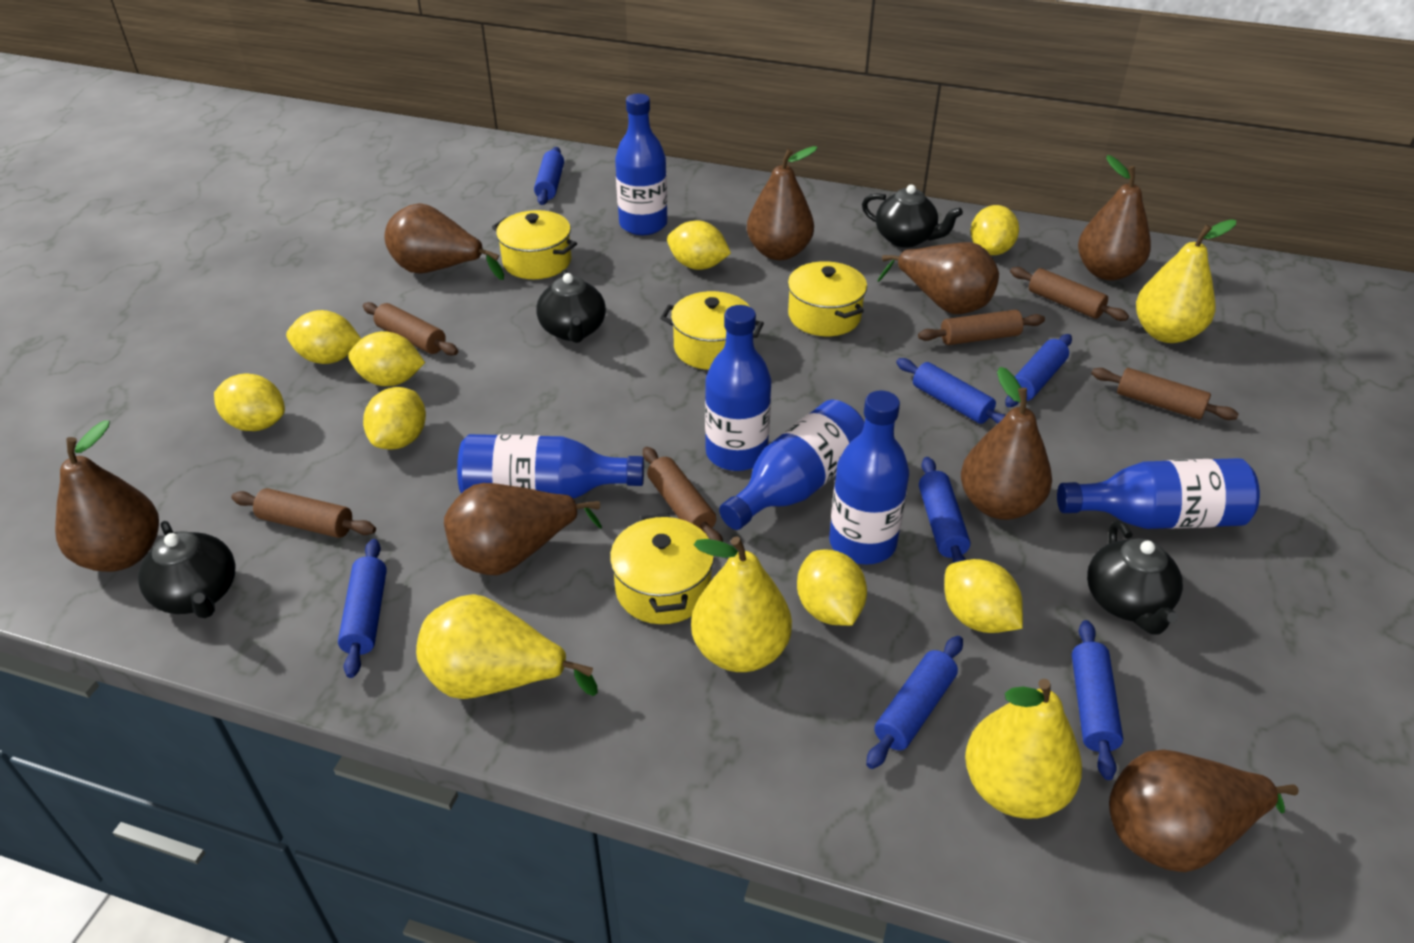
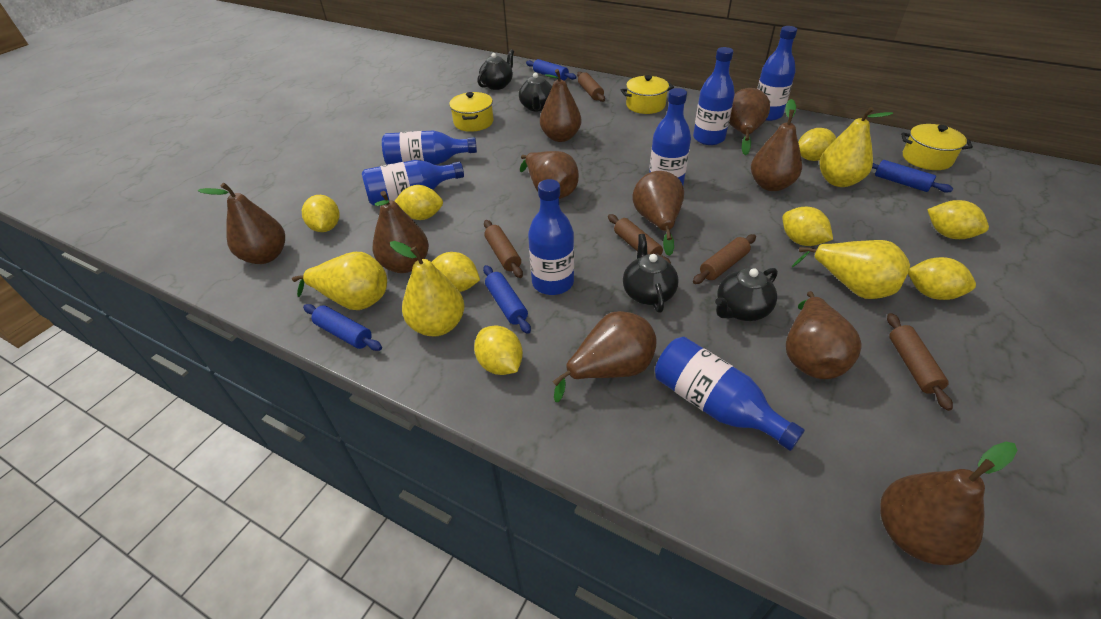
blue bottle: [457,434,644,499] [615,94,667,235] [705,305,771,471] [719,400,865,530] [829,391,909,564] [1057,458,1260,529] = 6 -> [362,160,464,206] [382,130,477,165] [528,179,574,295] [649,88,691,185] [655,337,805,451] [693,47,735,145] [757,26,797,121] = 7
blue rolling pin: [338,539,387,678] [534,147,564,205] [866,636,963,769] [896,358,1006,424] [919,457,970,563] [1005,334,1072,407] [1072,620,1123,780] = 7 -> [303,304,382,351] [483,265,531,334] [526,59,577,80] [872,160,953,193] = 4
brown pear: [55,420,159,572] [385,203,504,280] [444,483,602,575] [747,146,818,260] [877,242,999,314] [961,367,1052,520] [1078,155,1151,280] [1109,749,1299,872] = 8 -> [198,183,285,264] [373,191,429,273] [520,151,579,199] [540,69,581,142] [552,311,657,402] [632,171,684,256] [729,88,770,155] [751,99,802,191] [786,291,862,379] [880,442,1018,565] = 10
brown rolling pin: [231,488,376,538] [363,302,458,356] [643,447,723,542] [918,310,1045,345] [1010,267,1129,321] [1091,368,1239,420] = 6 -> [484,220,523,278] [577,72,605,102] [608,214,671,264] [693,234,756,284] [887,313,953,411] = 5
yellow pot: [492,210,577,279] [610,513,714,624] [660,291,764,370] [788,261,867,336] = 4 -> [449,92,494,132] [621,75,674,114] [901,124,973,170] = 3

